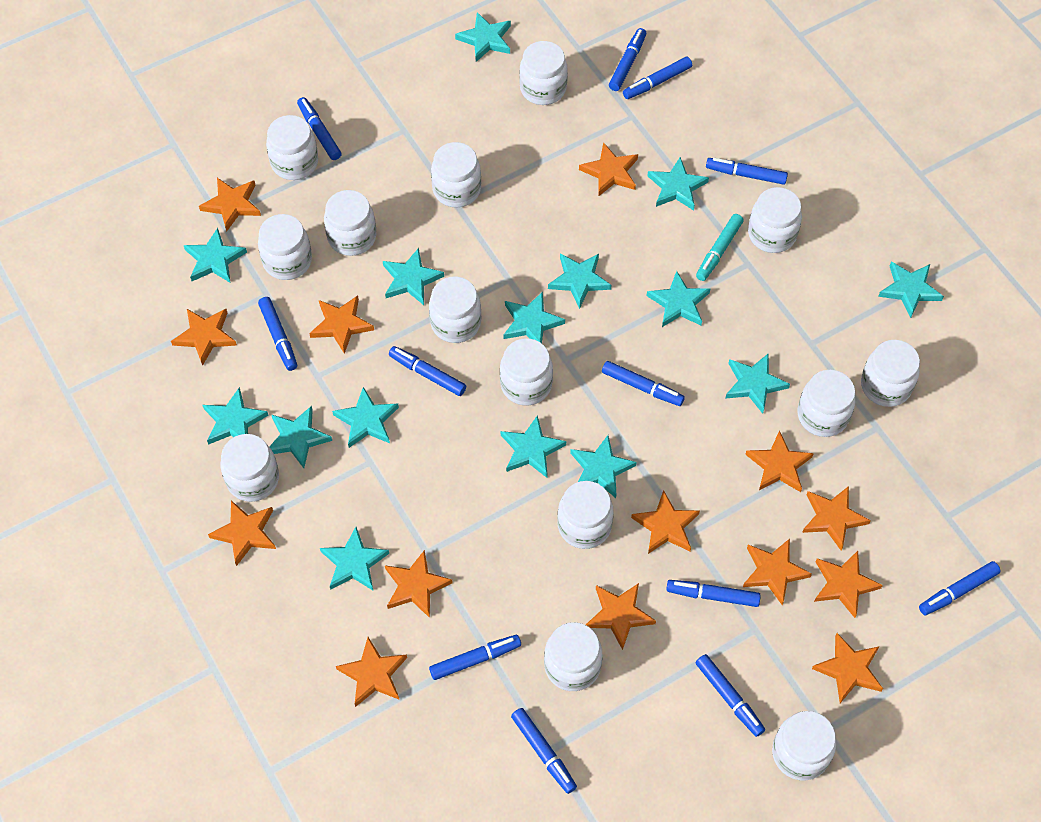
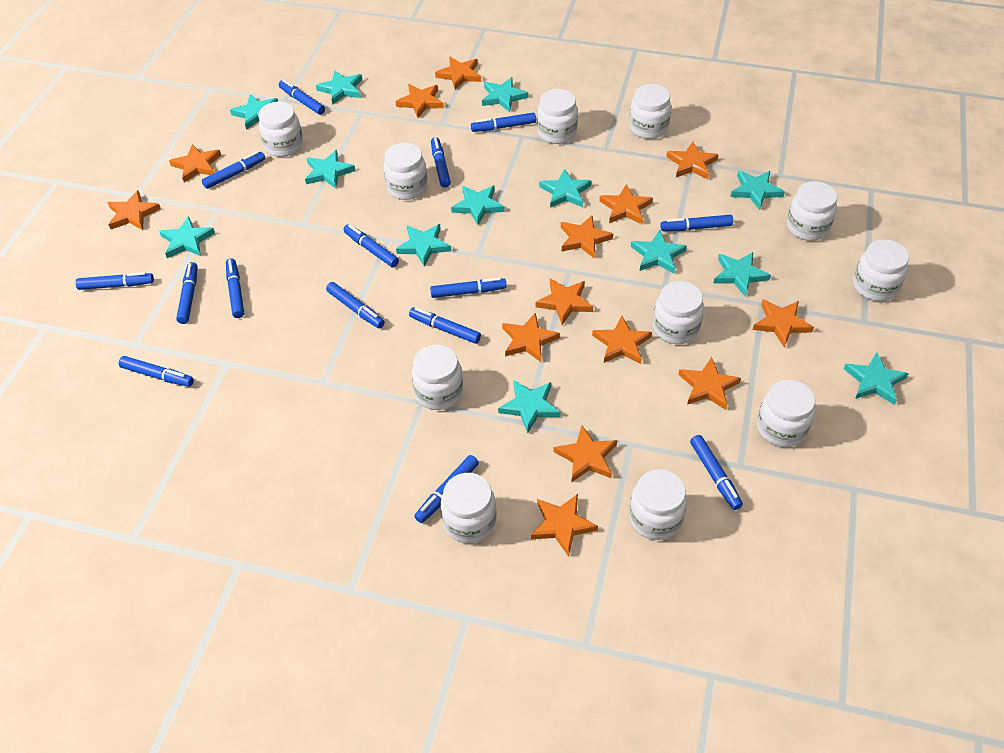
blue marker: [258,297,297,371] [297,97,342,160] [389,346,466,396] [429,635,521,680] [511,708,577,794] [602,361,685,406] [609,28,646,91] [623,57,692,99] [666,580,761,607] [695,654,765,737] [706,158,788,185] [919,561,1001,615] = 12 -> [75,272,154,290] [119,356,194,387] [176,262,198,324] [202,151,265,189] [226,258,244,318] [279,80,325,115] [326,282,385,328] [343,224,399,267] [409,307,481,344] [414,455,479,523] [430,277,507,298] [431,137,451,188] [471,113,536,132] [660,215,733,231] [690,435,743,510] = 15
turquoise marker: [696,214,744,281] = 1 -> none = 0
turquoise star: [184,228,247,283] [202,387,269,445] [269,406,332,468] [320,527,389,590] [332,387,399,448] [383,248,444,305] [455,12,511,62] [501,415,566,478] [503,292,565,343] [548,253,612,309] [570,435,637,498] [647,157,709,211] [647,271,710,327] [725,353,790,414] [878,262,944,318] = 15 -> [159,216,215,258] [230,94,278,130] [305,150,355,189] [316,70,362,105] [396,224,451,267] [451,185,505,225] [482,77,529,112] [498,380,561,434] [539,169,592,208] [631,230,687,273] [713,252,771,297] [731,171,785,210] [844,352,909,405] = 13
white jar: [220,434,279,502] [258,214,312,280] [266,115,318,180] [324,190,376,256] [429,277,481,343] [431,142,481,208] [500,338,553,406] [519,41,568,105] [544,622,602,691] [557,481,614,549] [748,187,802,253] [772,711,836,780] [798,370,856,437] [861,340,920,407] = 14 -> [258,102,303,157] [384,143,427,200] [412,345,463,410] [441,473,497,543] [537,89,578,144] [629,84,671,139] [629,469,687,540] [653,281,704,344] [757,380,815,447] [787,181,837,241] [853,239,909,301] = 11

